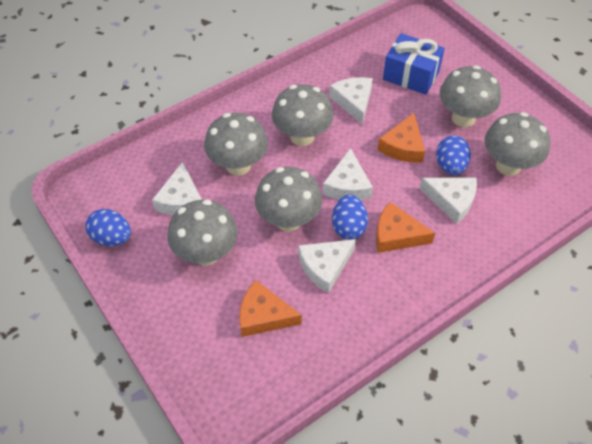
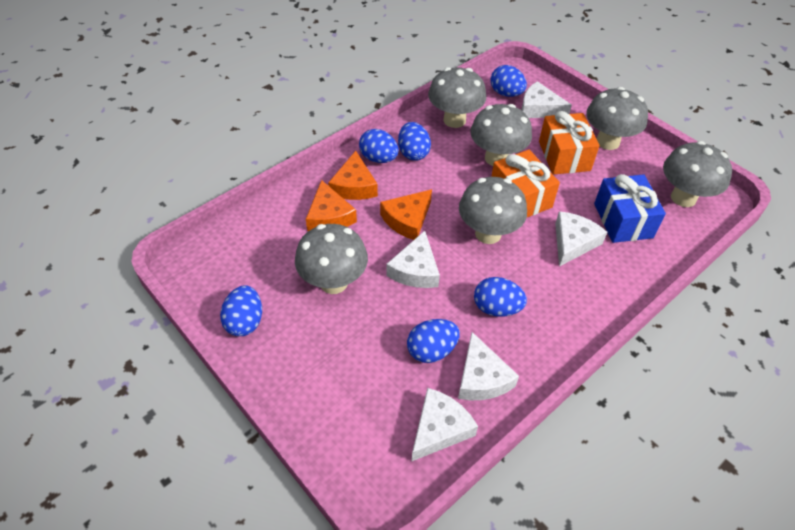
blue egg: [86,209,131,246] [332,195,368,240] [436,136,471,175] = 3 -> [220,285,262,336] [359,129,399,163] [398,122,431,161] [407,319,460,363] [474,277,527,317] [491,65,527,97] = 6
orange gift: none = 0 -> [491,150,560,217] [539,111,599,175] = 2

